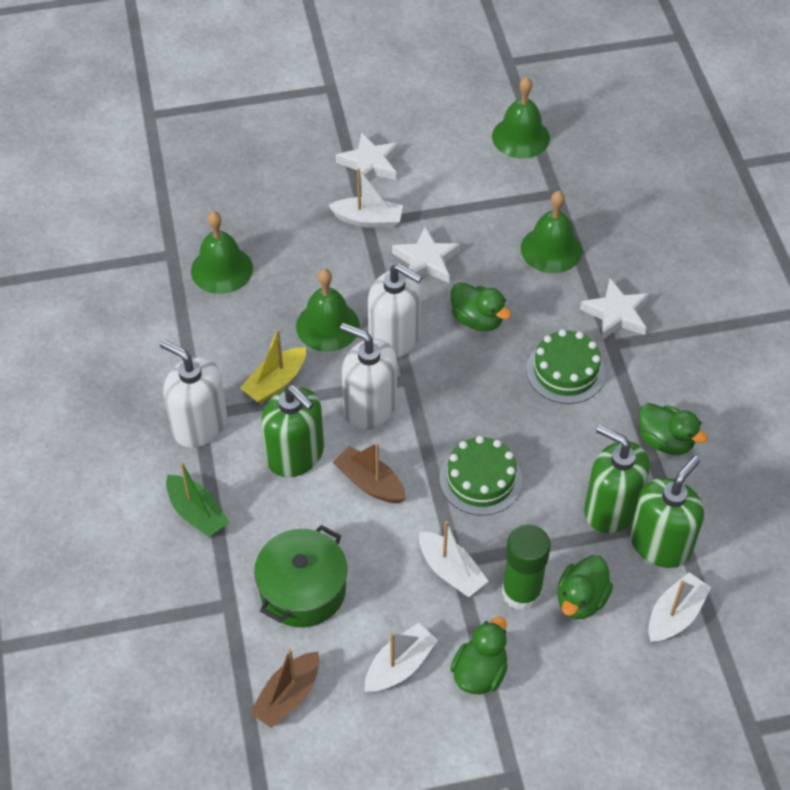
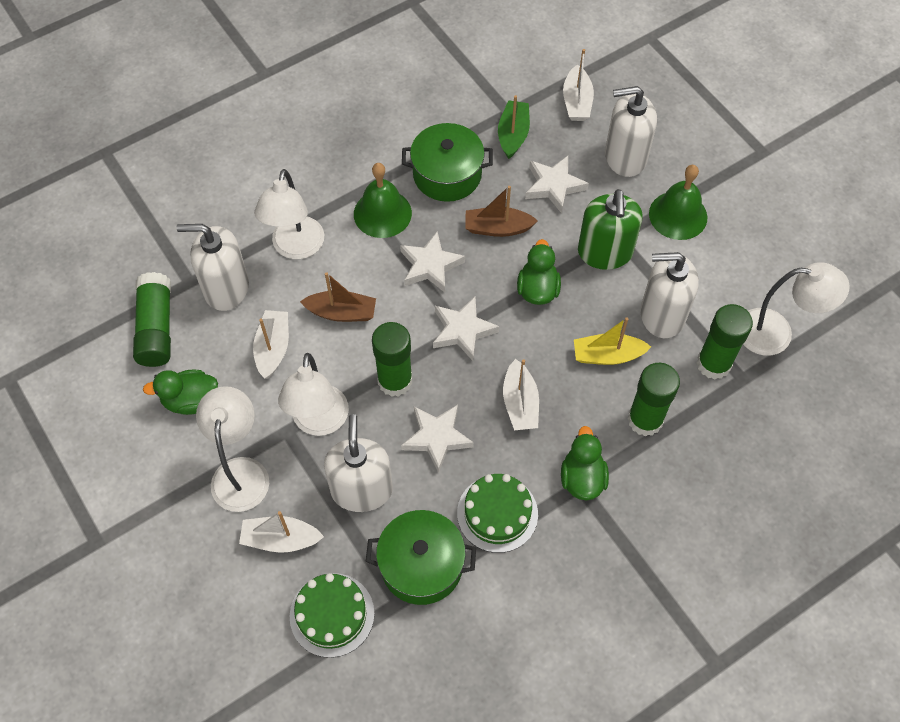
green bell: [191,211,253,294] [296,268,360,352] [492,77,550,159] [521,191,582,273] = 4 -> [354,163,412,238] [649,165,707,240] = 2
green duck: [450,617,508,694] [451,282,511,331] [557,555,613,619] [639,403,708,455] = 4 -> [143,370,218,415] [517,239,561,305] [561,426,609,500] = 3
green glue stick: [502,524,551,611] = 1 -> [133,272,171,367] [372,322,412,397] [628,363,680,436] [697,304,753,380] = 4
green pot: [254,525,347,628] = 1 -> [366,510,476,605] [402,123,493,202] = 2
green soap dispenser: [261,385,324,477] [584,425,650,533] [630,456,704,568] = 3 -> [578,189,643,270] = 1
white lamp: none = 0 -> [196,386,269,512] [254,169,324,259] [278,353,349,436] [743,262,850,356] = 4
white soap dispenser: [160,340,227,448] [340,323,397,430] [368,263,423,358] = 3 -> [177,224,249,311] [324,414,393,512] [605,86,657,177] [640,252,699,338] = 4
white star: [336,133,399,186] [392,226,460,283] [580,279,650,340] = 3 -> [400,231,465,292] [401,405,474,473] [433,297,499,361] [525,156,589,213] = 4

